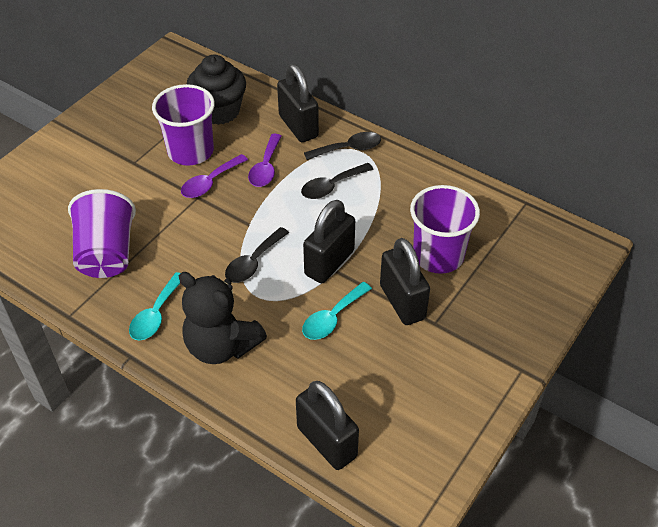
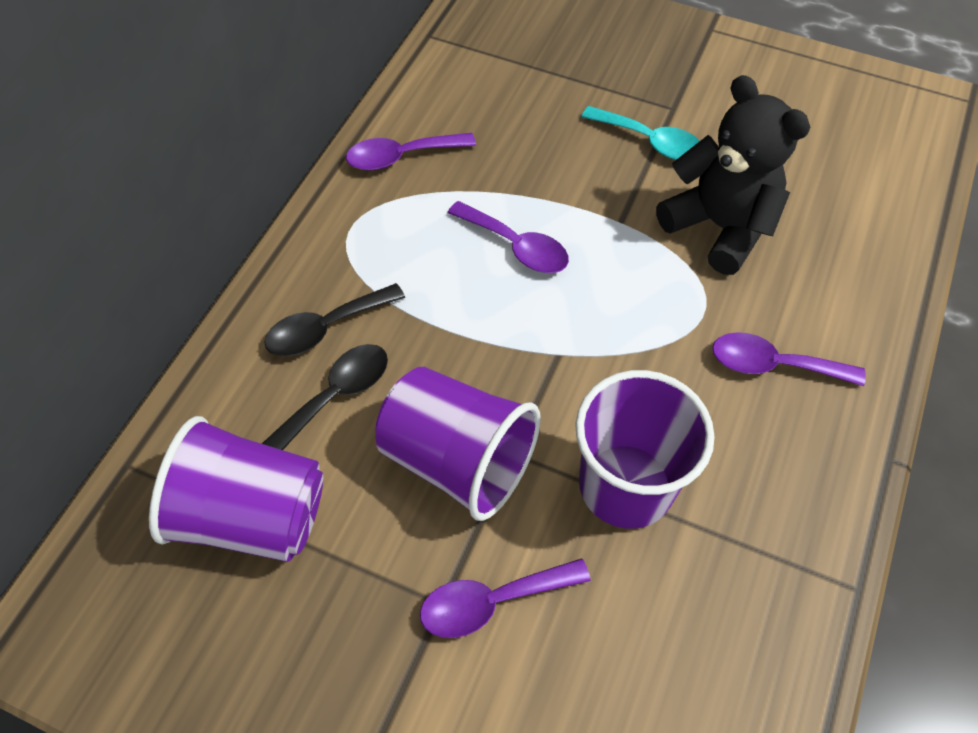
black cupcake: [187,55,246,125] = 1 -> none = 0
black padlock: [277,64,319,142] [296,381,359,470] [303,200,355,284] [380,238,430,325] = 4 -> none = 0
black spoon: [225,227,289,283] [301,163,374,199] [304,132,381,160] = 3 -> [262,344,388,450] [264,283,405,357] = 2
purple spoon: [181,154,248,198] [248,134,282,187] = 2 -> [346,133,476,171] [420,558,591,638] [448,201,569,273] [712,332,866,386] = 4
turquoise spoon: [129,272,181,341] [302,282,372,340] = 2 -> [581,106,700,160] = 1

